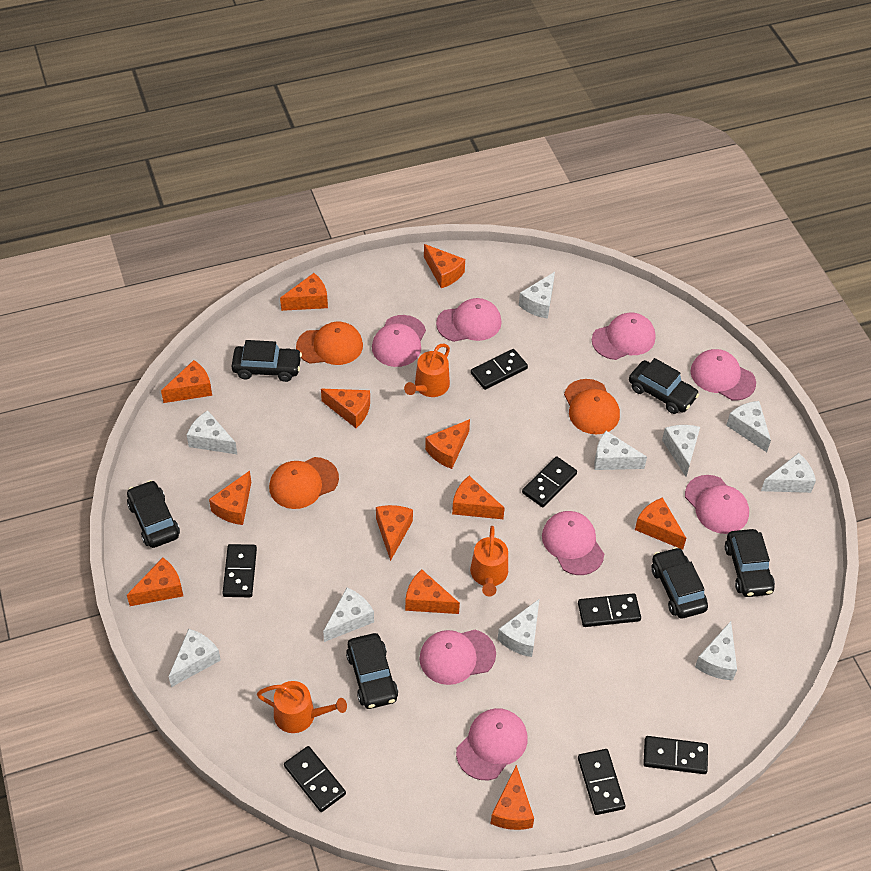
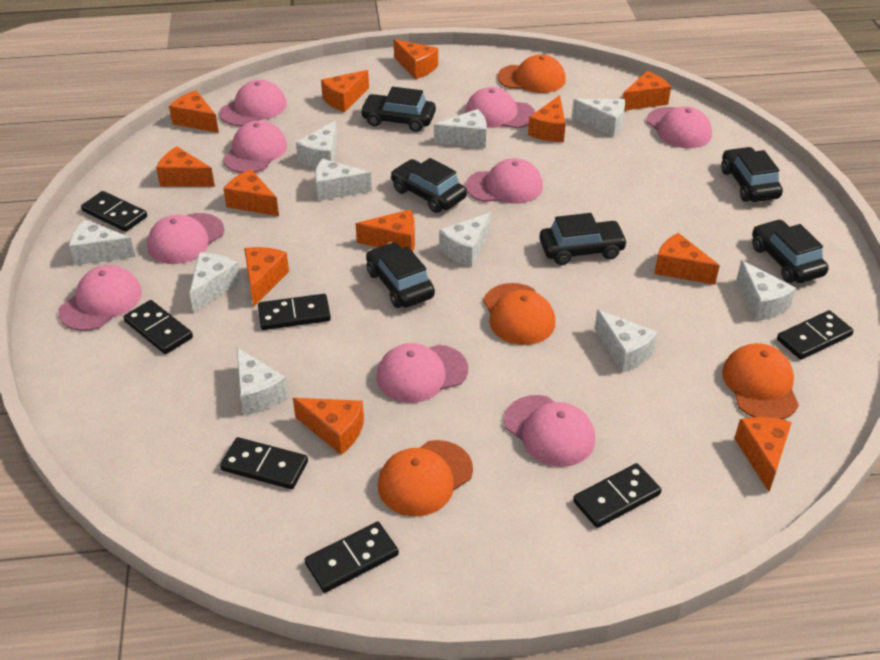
orange cap: [269,457,339,509] [296,322,363,365] [564,379,620,434] = 3 -> [378,440,473,517] [483,283,555,345] [497,54,566,93] [722,343,799,420] = 4
orange watering can: [257,681,347,733] [404,344,450,397] [470,526,508,597] = 3 -> none = 0
pink cap: [372,315,426,367] [419,630,496,685] [436,298,502,342] [456,708,528,780] [542,511,604,575] [592,312,655,360] [685,475,749,534] [690,349,756,400] = 8 -> [59,265,142,331] [147,213,224,264] [220,80,287,126] [223,120,287,173] [377,343,468,403] [465,87,535,128] [466,158,543,204] [504,395,595,467] [647,106,712,148] = 9

